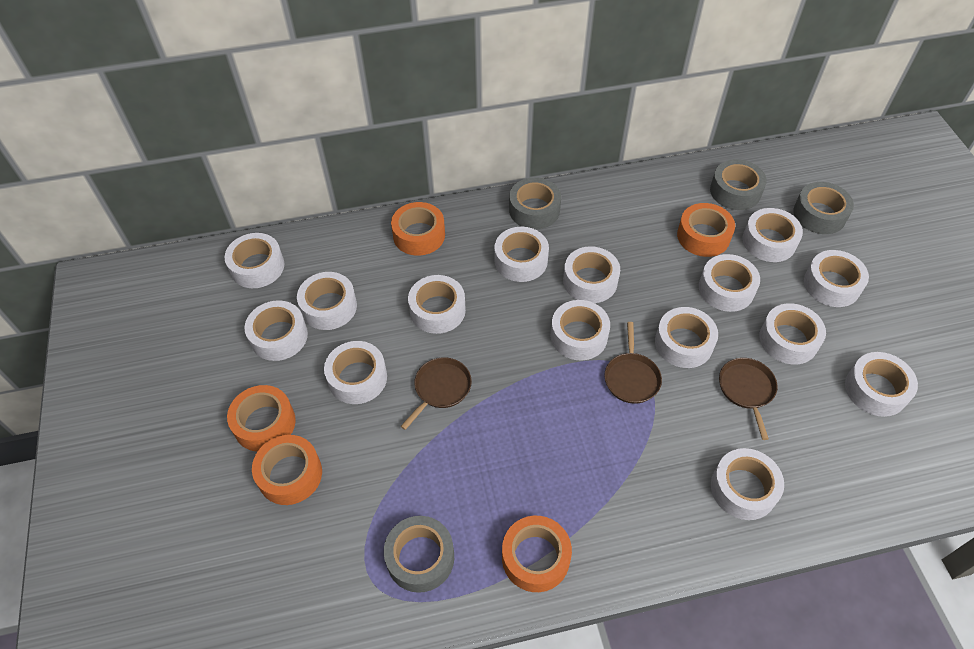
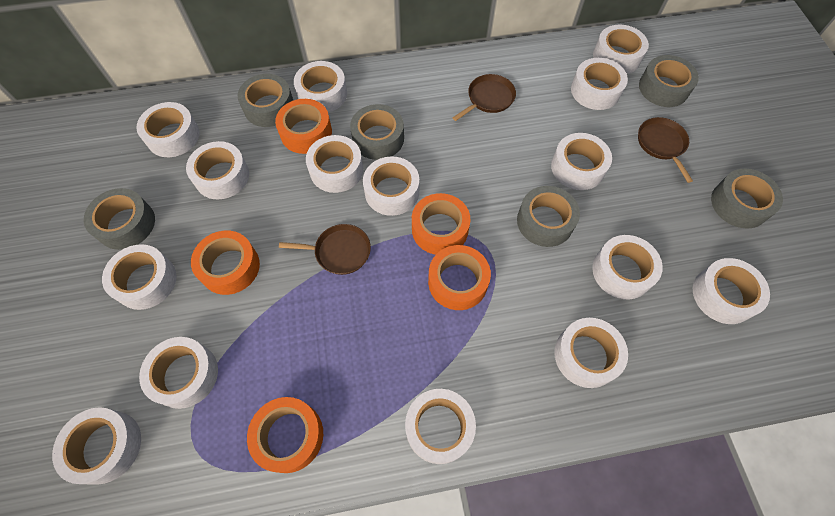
grey tape: [384,516,454,593] [509,177,561,229] [710,159,767,210] [793,182,854,234] = 4 -> [84,188,155,250] [238,74,293,127] [350,104,404,160] [517,186,580,247] [639,55,699,107] [711,168,783,229] = 6

